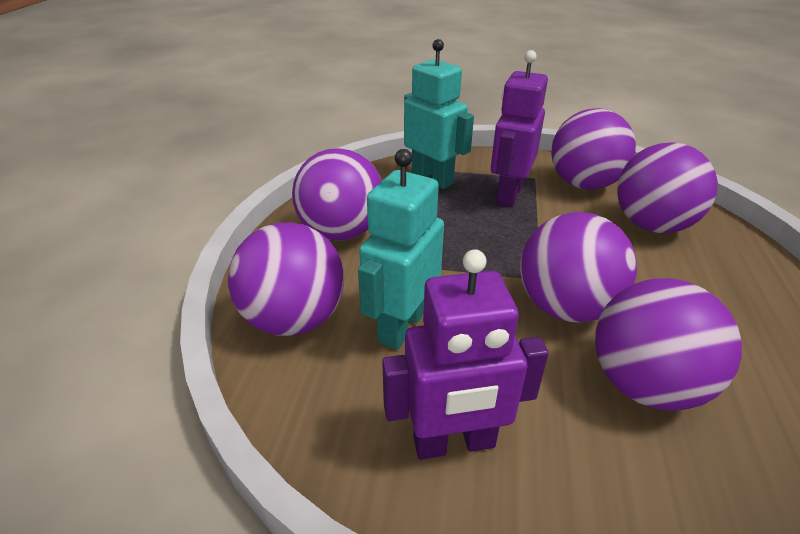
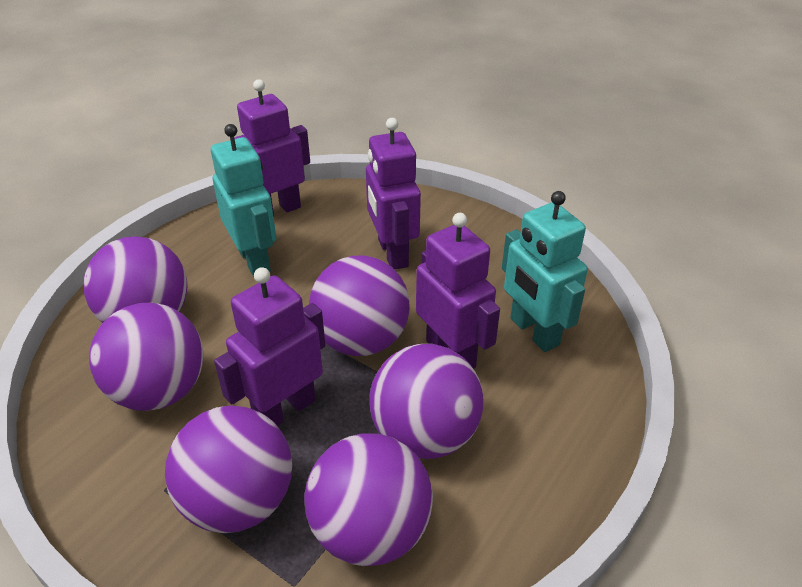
purple robot: [382,249,549,460] [491,50,548,207] = 2 -> [214,267,325,426] [235,79,310,217] [366,118,421,270] [416,213,500,369] = 4

